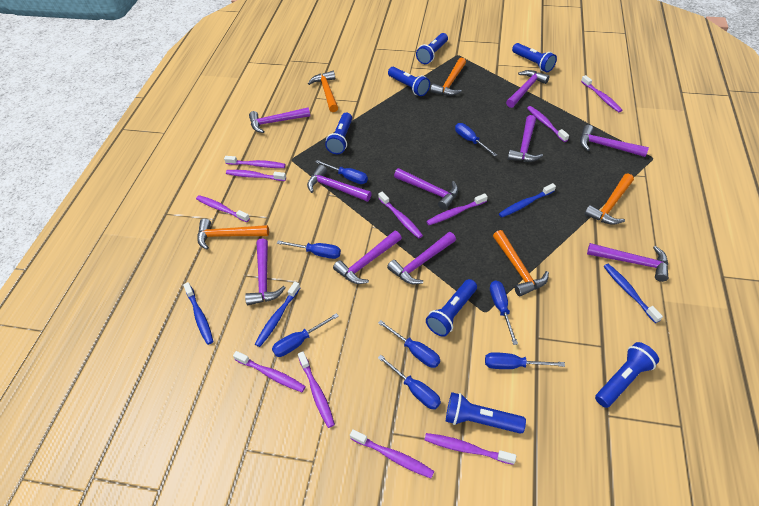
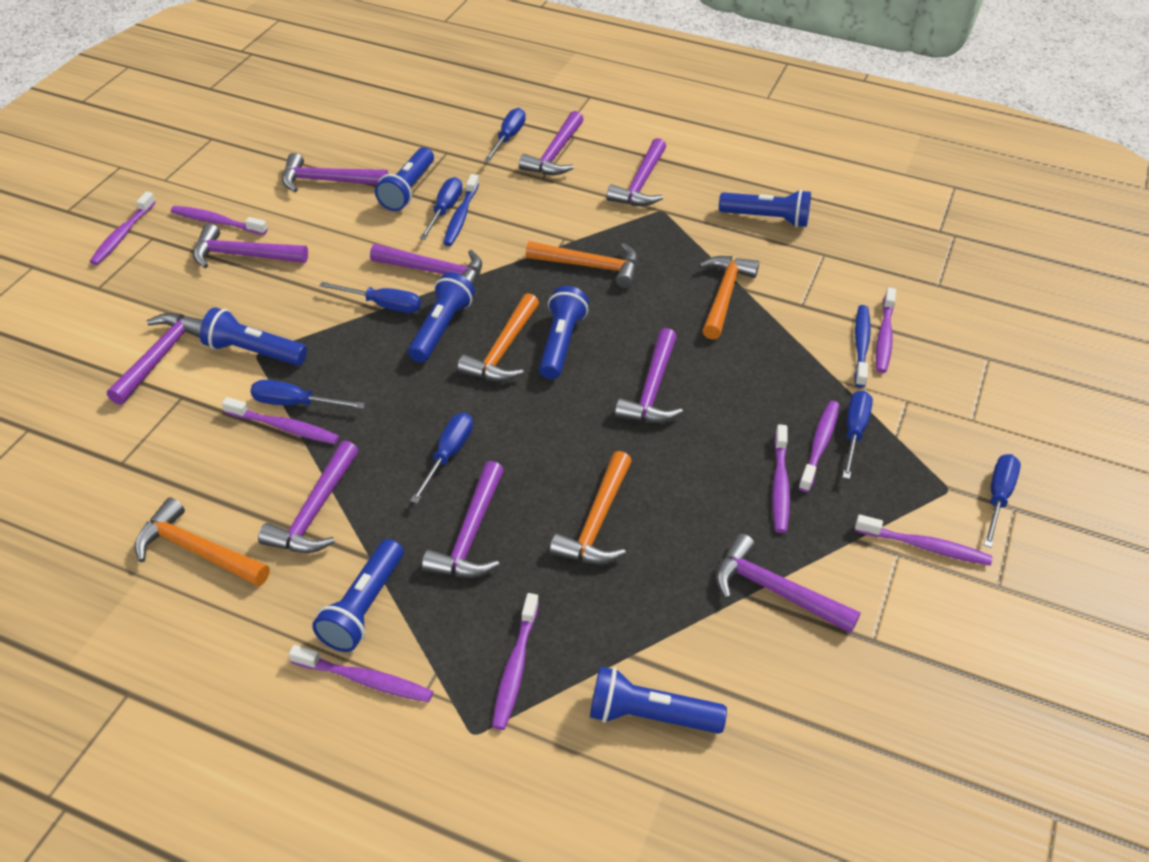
blue screwdriver: [272,313,339,357] [277,240,341,259] [316,160,368,184] [378,320,440,368] [378,355,441,409] [455,123,497,156] [485,352,565,369] [490,281,518,345] = 8 -> [250,380,365,409] [319,282,421,313] [410,413,473,503] [420,177,463,240] [484,108,526,162] [842,390,873,479] [984,454,1021,548] = 7
blue toothbrush: [183,282,213,345] [255,282,300,347] [499,183,556,218] [603,264,663,323] = 4 -> [443,174,479,246] [854,305,871,387] = 2
purple toothbrush: [196,195,250,222] [224,156,286,168] [226,170,286,181] [233,351,306,392] [298,351,335,428] [350,429,434,478] [378,192,423,239] [425,433,516,465] [426,193,488,225] [527,106,569,142] [581,75,622,112] = 11 -> [90,192,156,265] [171,206,268,235] [222,397,339,444] [289,645,433,702] [492,593,539,730] [772,424,790,533] [798,401,839,492] [855,515,992,566] [876,287,896,373] = 9

